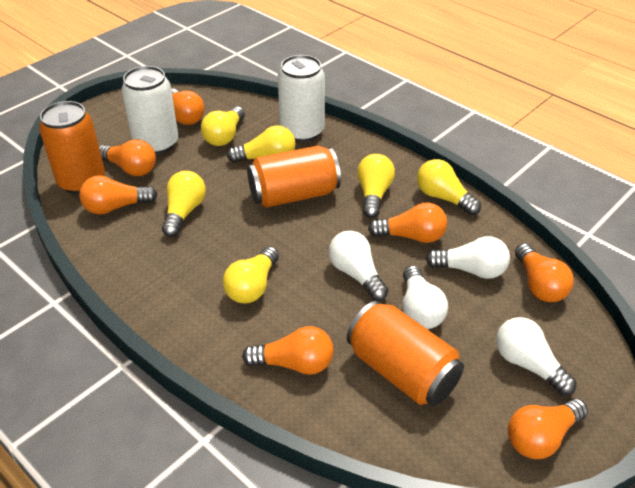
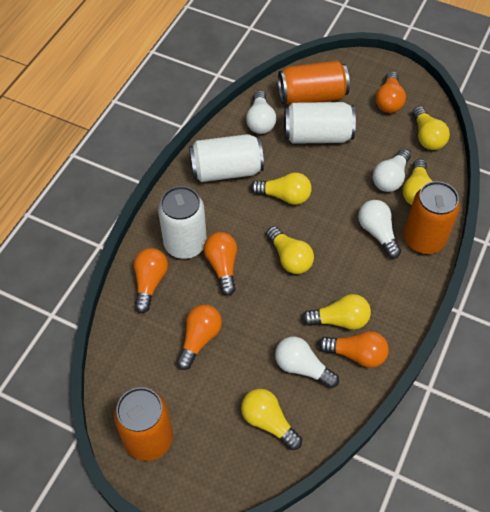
orange light bulb: [79,175,158,214] [99,139,156,176] [171,89,204,125] [242,326,334,375] [368,202,447,243] [508,398,588,459] [515,243,574,302] = 7 -> [134,248,168,313] [176,305,222,370] [203,232,237,296] [318,331,389,368] [376,71,406,113] = 5
white can: [121,66,178,155] [278,55,325,142] = 2 -> [158,186,207,259] [189,134,264,182] [284,102,356,144] = 3

